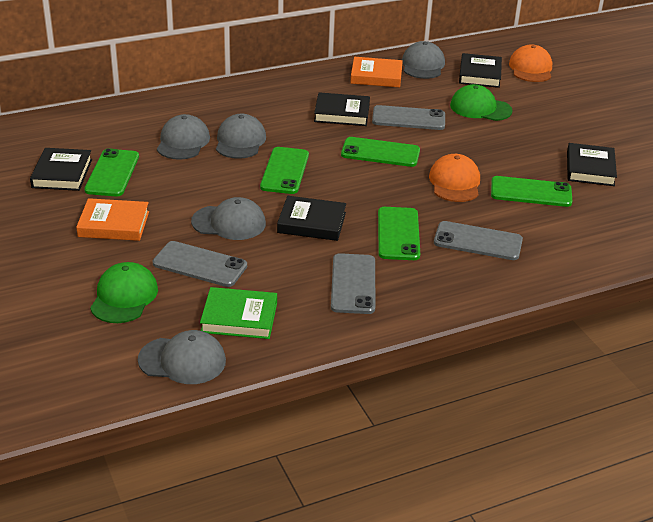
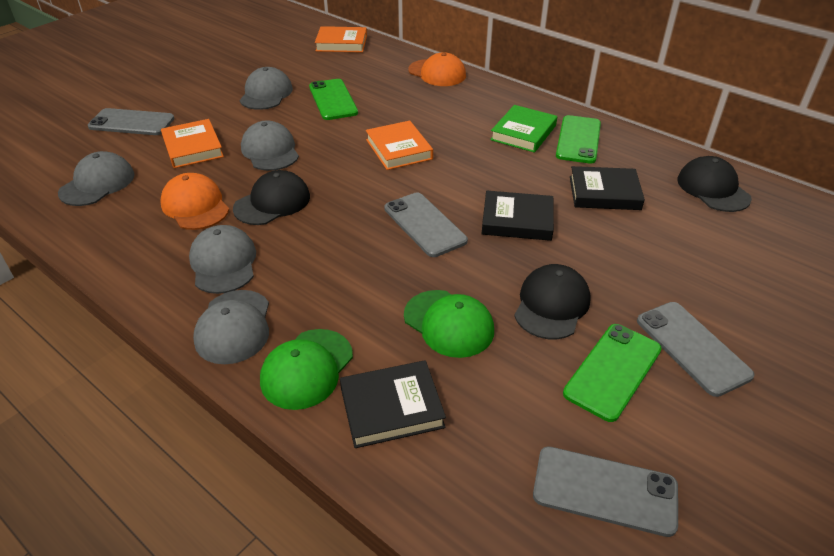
black book: [30,148,92,191] [277,196,346,241] [314,92,370,126] [459,53,502,88] [567,143,617,186] = 5 -> [340,360,446,448] [482,191,554,241] [570,166,645,210] = 3
black cap: none = 0 -> [233,170,310,225] [514,264,591,339] [677,156,752,212] = 3
green phone: [84,148,139,196] [260,147,309,194] [341,137,420,167] [378,207,420,260] [491,176,572,207] = 5 -> [309,79,358,120] [556,115,601,164] [563,324,662,422] = 3
orange book: [76,198,149,241] [350,57,403,87] = 2 -> [161,119,224,168] [315,26,367,53] [366,121,433,170] = 3

